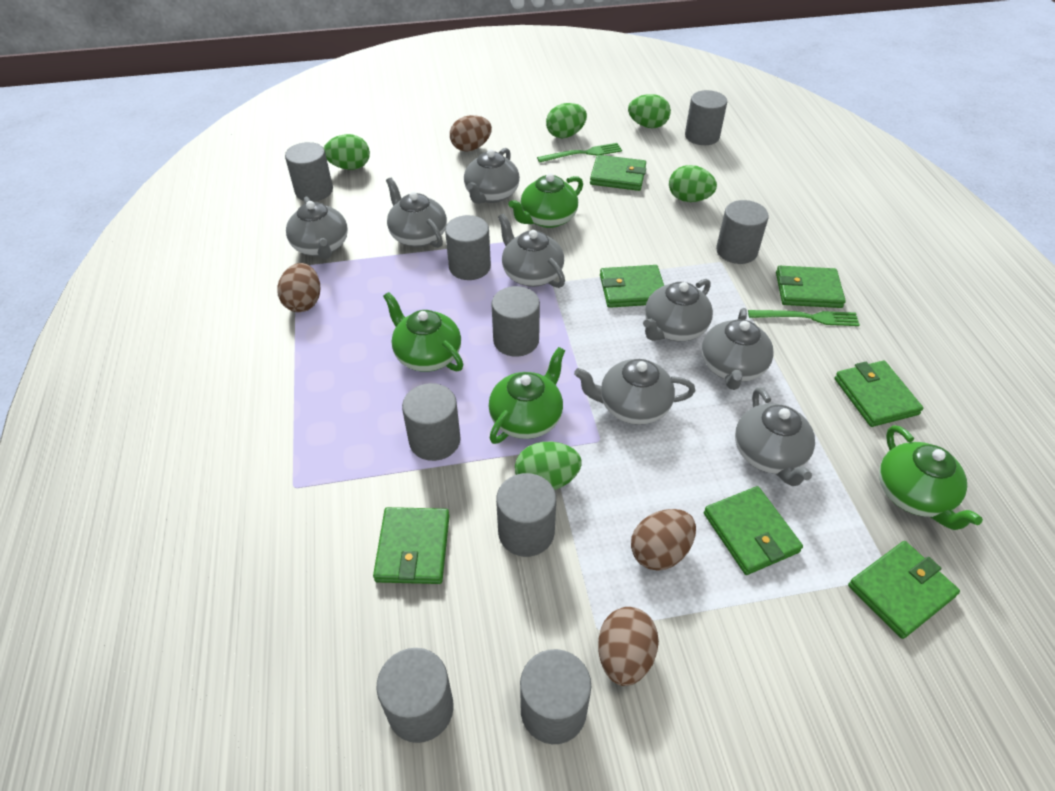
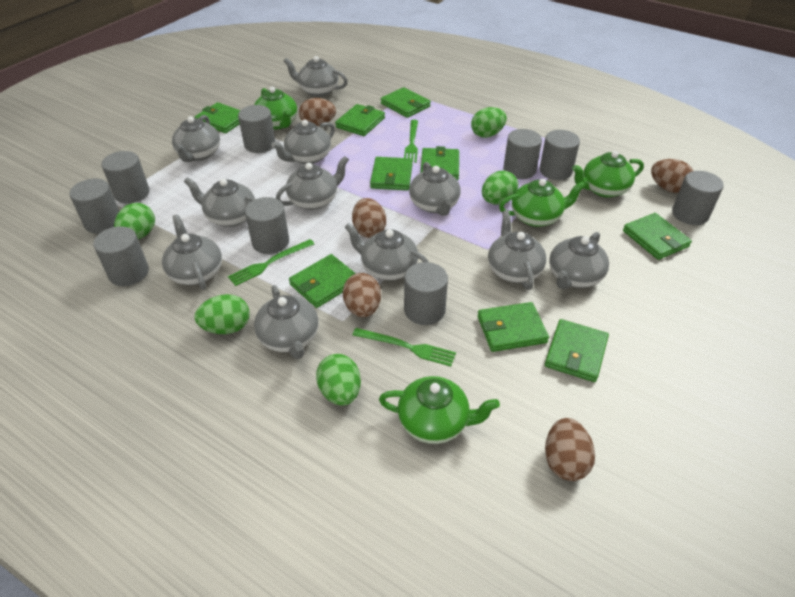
brown egg: [277,263,321,312] [450,115,492,152] [598,607,659,686] [631,509,696,571] = 4 -> [299,98,336,126] [342,273,381,317] [352,198,386,238] [545,418,595,481] [651,159,693,193] = 5
green fork: [537,143,622,163] [748,310,860,326] = 2 -> [228,239,314,286] [353,328,456,366] [404,120,418,163] = 3
green wallet: [373,507,450,584] [590,155,646,191] [600,265,664,308] [704,486,803,575] [776,266,846,308] [834,361,923,427] [848,541,960,639] = 7 -> [194,102,240,133] [289,254,356,308] [335,104,385,136] [370,157,413,190] [381,87,431,118] [421,146,459,180] [477,302,549,352] [545,319,609,382] [623,213,692,260] = 9
grey teapot: [286,196,348,259] [386,178,447,248] [464,148,520,204] [498,213,565,288] [574,359,695,425] [643,279,713,341] [702,308,774,390] [735,387,815,486] = 8 -> [162,215,222,290] [172,115,220,162] [184,177,255,227] [254,285,319,359] [271,120,335,164] [276,156,349,210] [284,56,348,97] [345,223,429,280] [409,162,461,216] [488,210,546,290] [549,232,609,289] = 11

